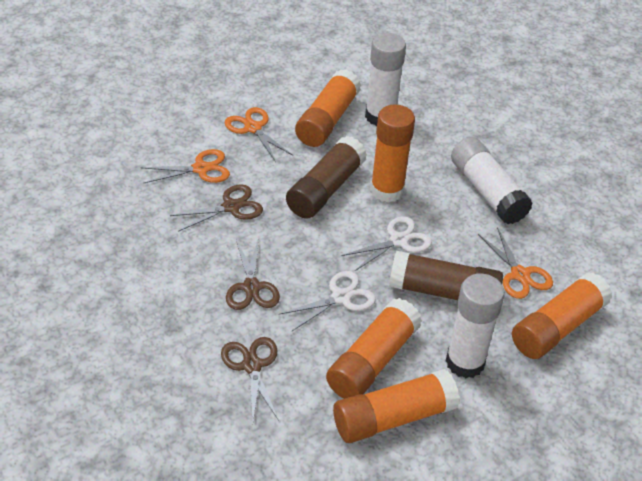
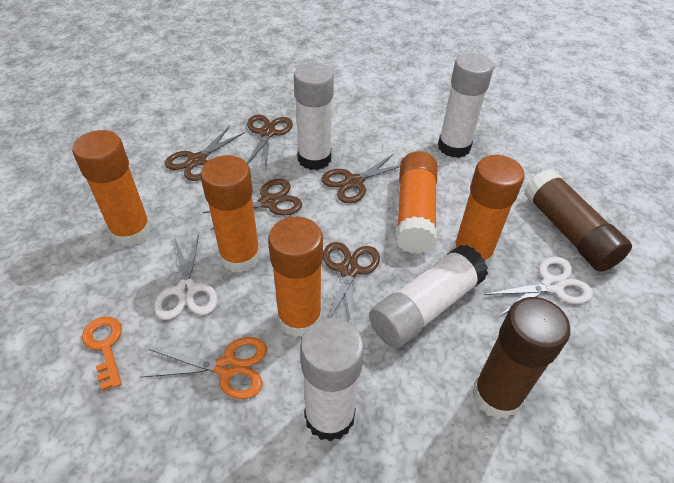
brown scissors: [170,184,263,232] [221,337,279,421] [226,238,280,310] = 3 -> [165,126,245,181] [203,179,302,230] [247,115,293,168] [321,153,400,203] [323,242,380,325] = 5
orange key: none = 0 -> [82,317,122,391] = 1
orange scissors: [141,149,230,183] [225,107,293,162] [478,227,553,299] = 3 -> [141,337,267,399] = 1
white glue stick: [365,33,406,126] [446,274,505,378] [451,137,533,224] = 3 -> [294,63,334,170] [300,318,364,442] [369,245,488,348] [438,53,494,158] = 4

